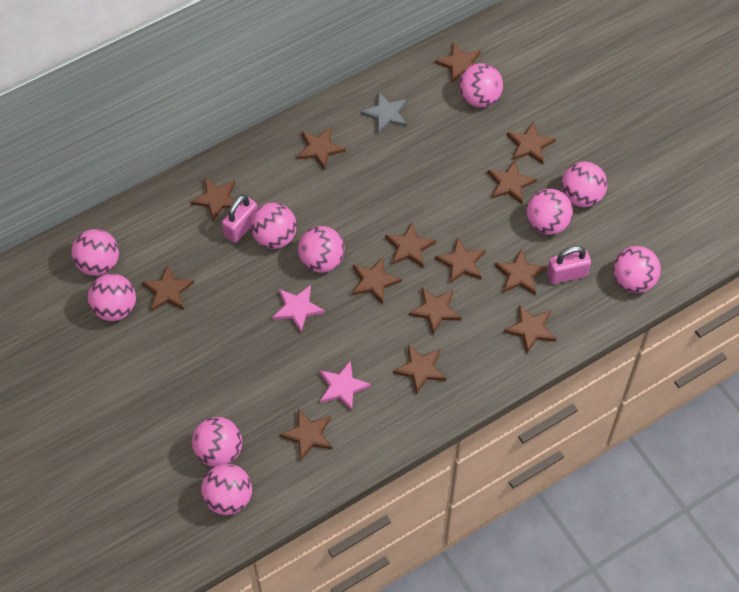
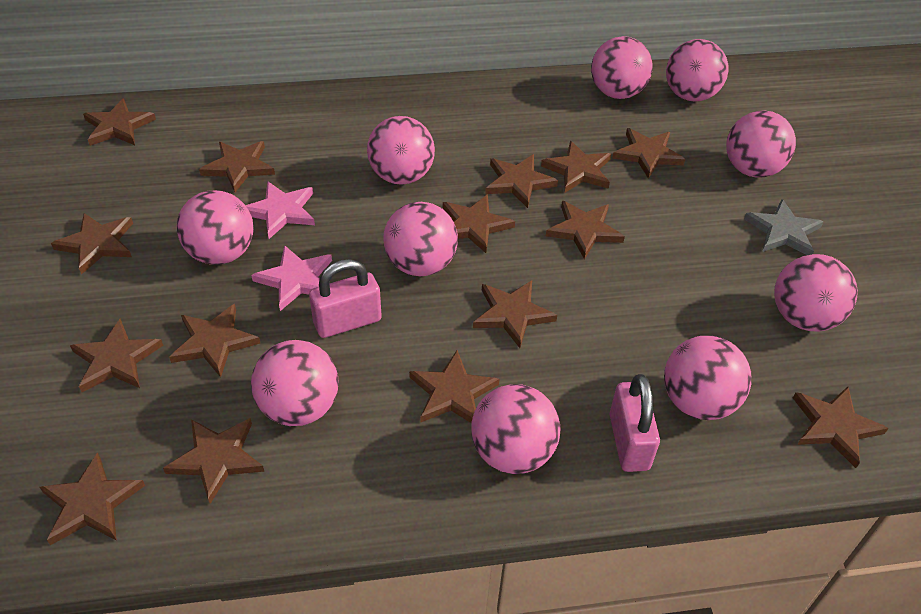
brown star: [142,266,194,311] [190,178,235,221] [279,409,332,460] [297,127,346,170] [352,257,402,304] [385,222,436,267] [393,345,446,394] [409,287,461,334] [435,42,481,83] [435,237,486,284] [487,160,537,204] [494,249,547,295] [504,305,556,353] [507,121,556,164] = 14 -> [40,452,145,545] [51,213,133,275] [70,319,164,392] [83,99,156,146] [163,418,265,504] [169,304,260,377] [199,141,275,192] [409,350,499,423] [443,194,515,253] [473,280,557,348] [485,154,558,208] [541,141,611,192] [546,201,625,259] [612,128,685,179] [793,387,889,468] = 15

